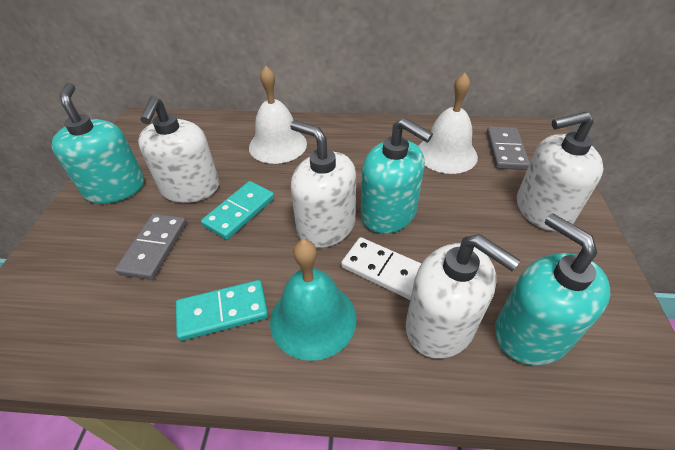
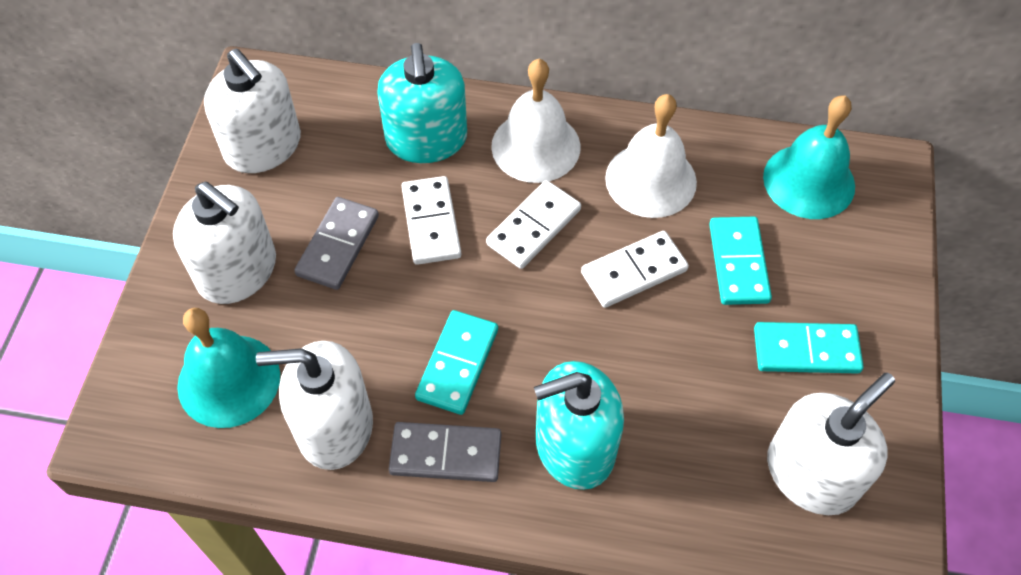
turquoise bell: [270,239,357,361] = 1 -> [177,308,280,428] [763,96,855,219] = 2
turquoise domino: [176,280,268,341] [201,181,274,240] = 2 -> [415,310,498,415] [709,217,772,305] [754,322,864,374] = 3
turquoise soap dispenser: [52,83,144,204] [361,117,433,234] [495,214,611,366] = 3 -> [377,43,467,163] [534,361,624,490] = 2
white domino: [341,237,422,300] = 1 -> [402,176,461,265] [486,180,581,269] [581,231,689,308] = 3

